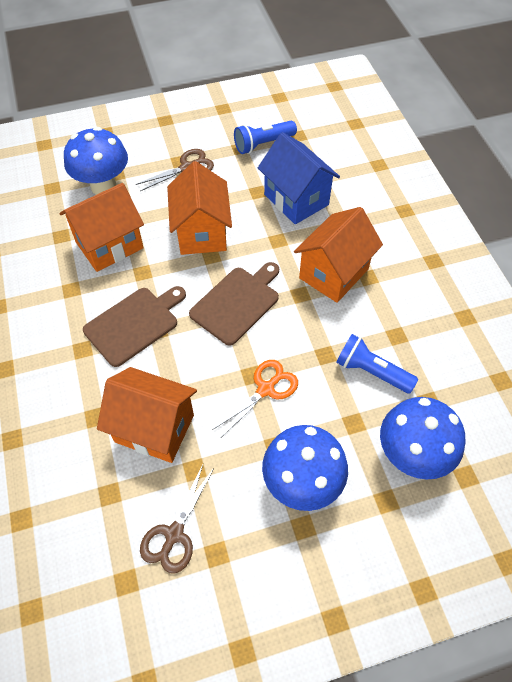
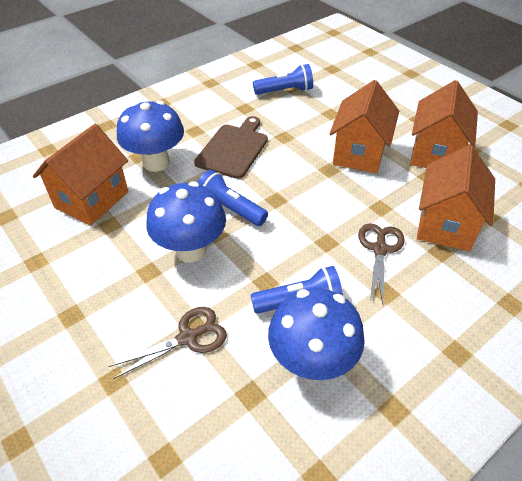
blue flashlight: [234,121,297,154] [336,334,418,394] = 2 -> [197,170,268,226] [251,266,343,314] [253,64,313,95] = 3
blue house: [258,132,340,224] = 1 -> none = 0
brown cutting board: [83,286,186,367] [189,262,279,345] = 2 -> [194,116,268,179] = 1
orange scissors: [212,360,298,437] = 1 -> none = 0

